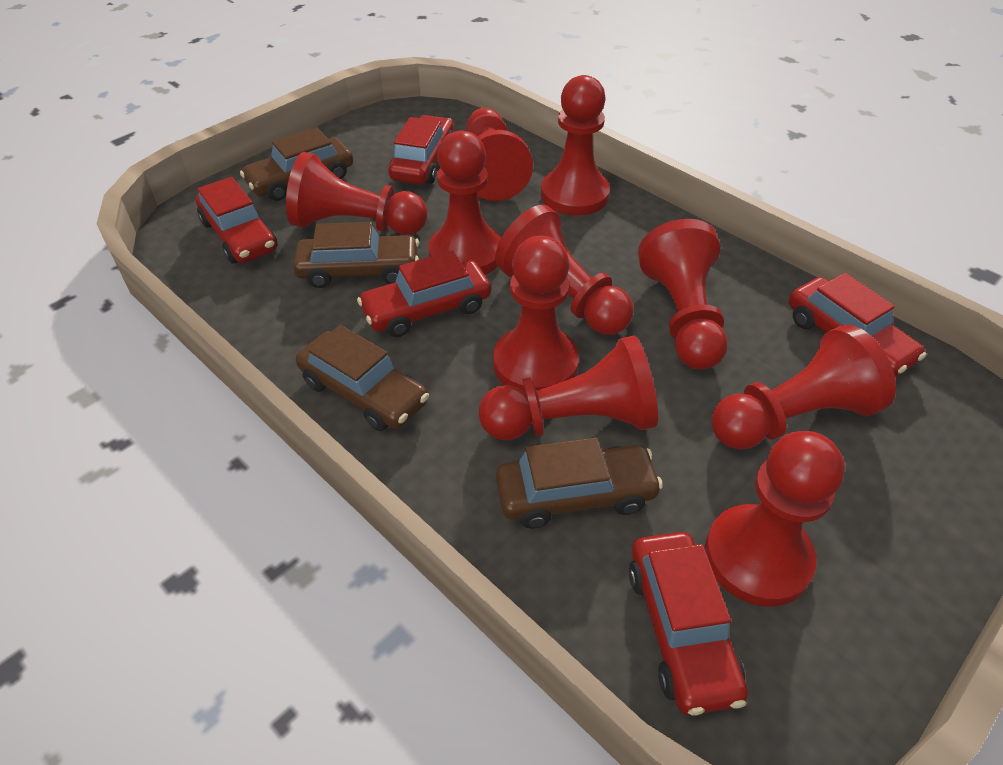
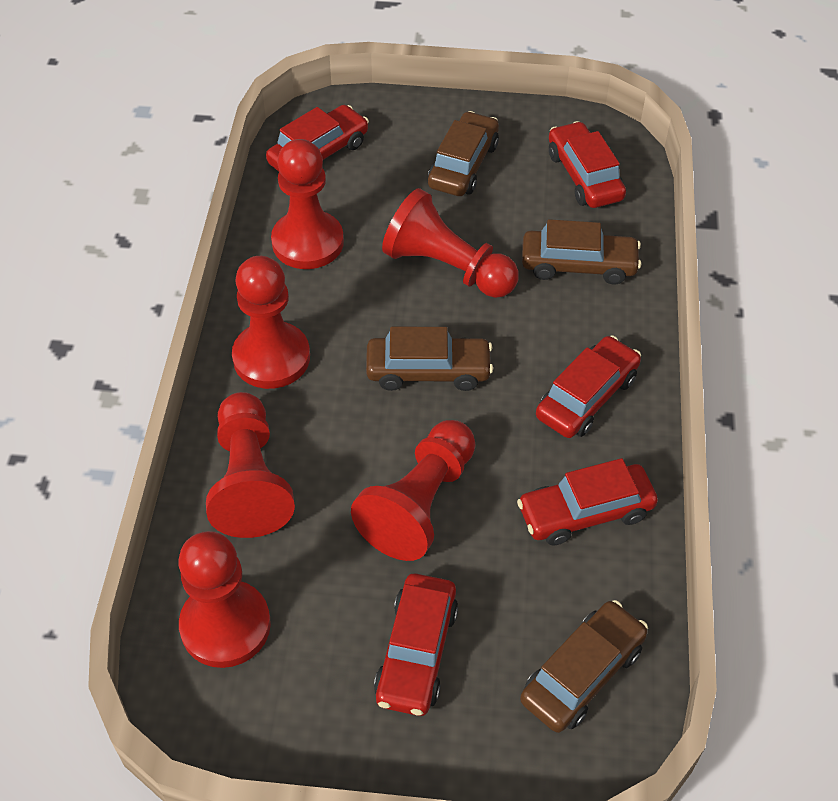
red pawn: [286,152,428,235] [429,130,501,275] [466,108,533,201] [479,336,658,440] [493,236,579,392] [495,205,634,335] [541,75,610,216] [638,219,728,370] [705,431,845,607] [712,325,896,450] = 10 -> [178,531,271,668] [206,392,295,538] [232,256,310,389] [271,139,344,269] [351,420,475,561] [382,188,519,298] = 6

